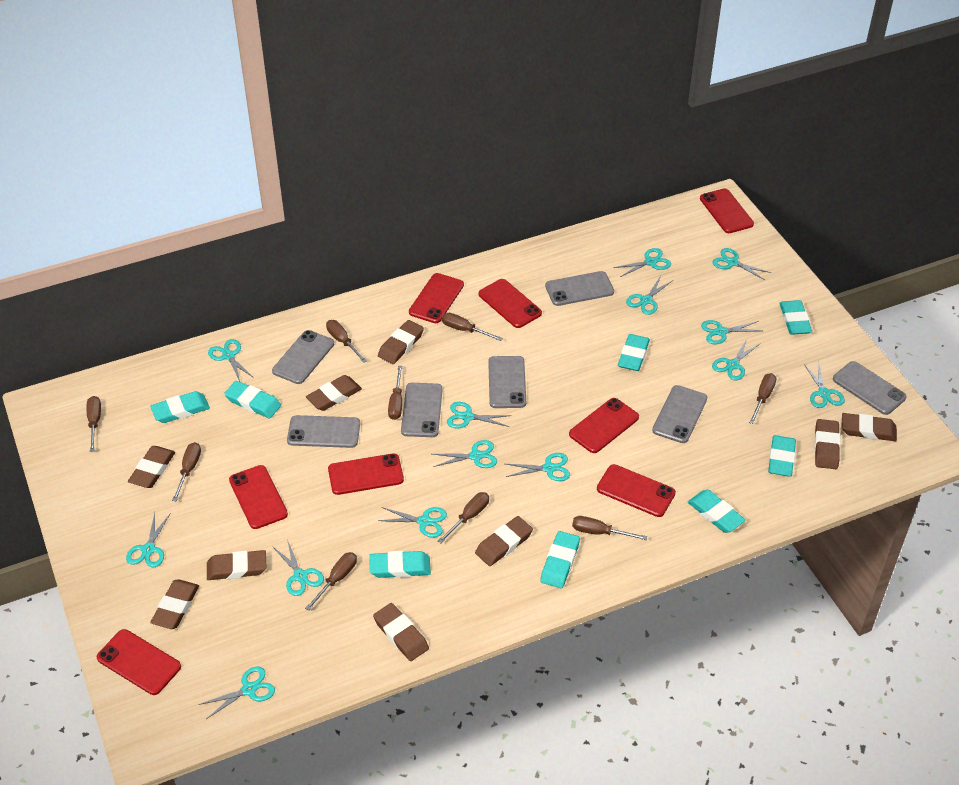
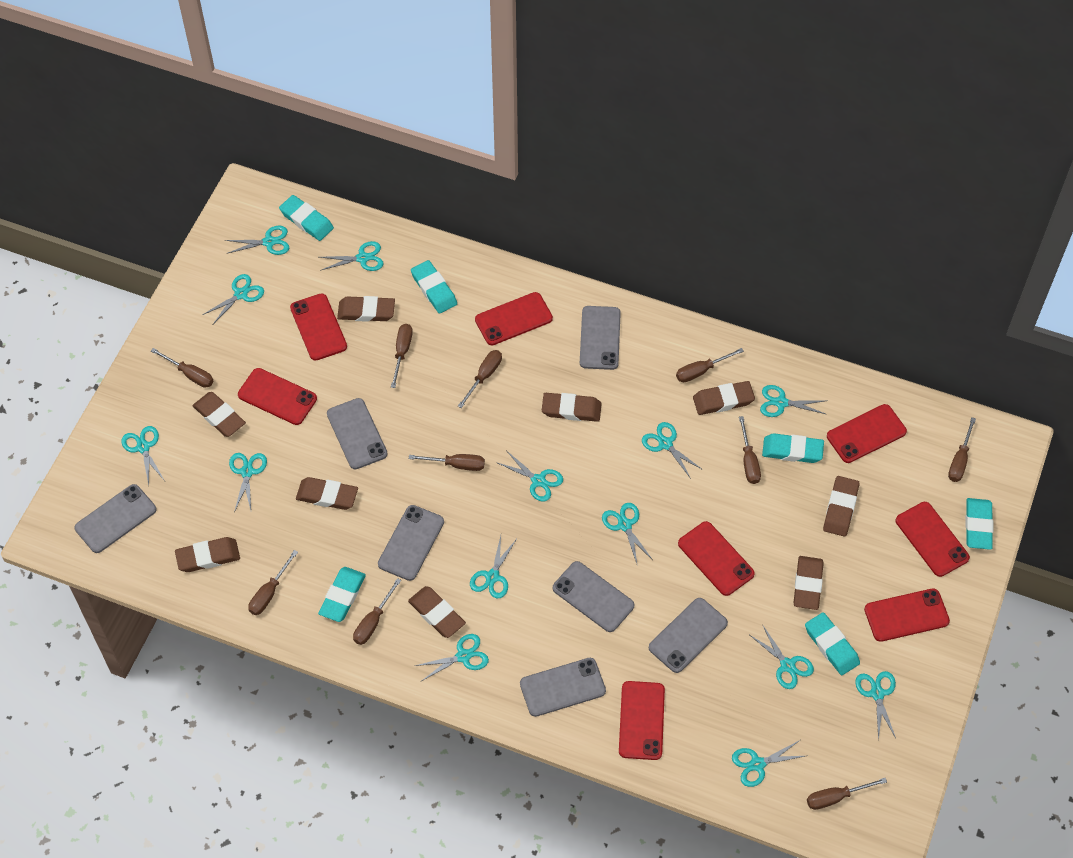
brown screwdriver: [87,396,101,452] [172,442,201,501] [305,552,357,611] [326,320,367,363] [388,366,402,420] [438,492,489,543] [442,313,503,341] [572,516,648,540] [749,373,776,424] = 9 -> [151,348,214,388] [248,550,298,615] [353,578,401,645] [391,324,413,388] [409,454,485,471] [458,350,502,408] [676,348,744,382] [739,416,761,484] [807,778,887,810] [948,417,976,482] = 10
turquoise eraser: [150,391,210,423] [224,381,281,419] [369,551,431,578] [540,531,580,588] [618,334,650,371] [688,490,746,533] [768,435,796,477] [779,300,812,335] = 8 -> [279,195,334,241] [318,567,366,622] [411,260,457,314] [762,433,824,463] [805,612,860,675] [966,498,993,550] = 6

